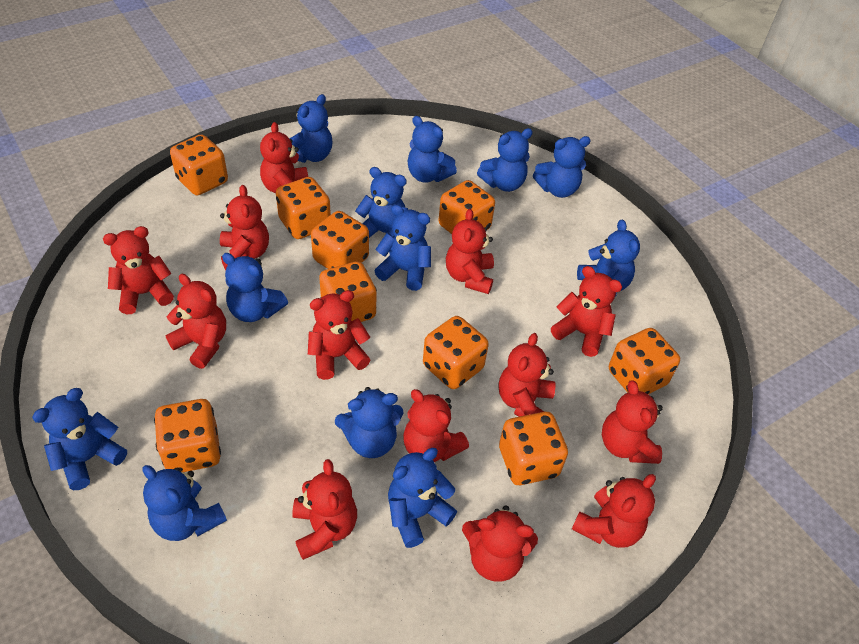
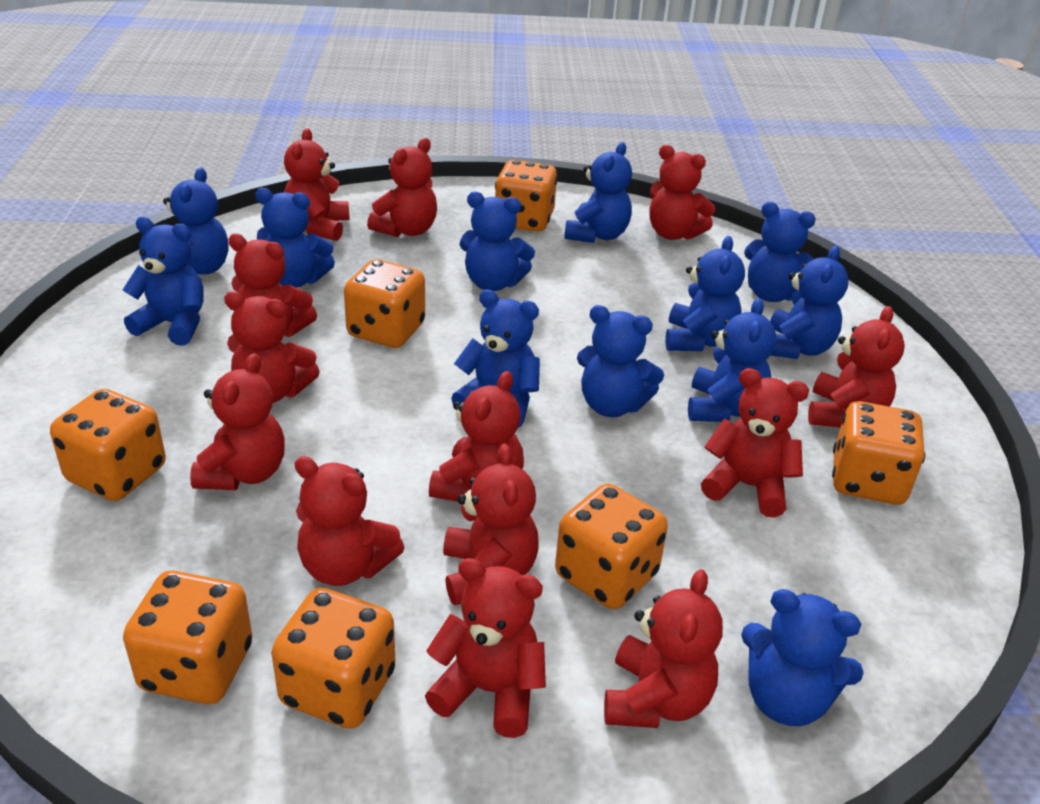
orange dice: [154,399,221,472] [170,134,228,195] [276,177,331,239] [311,211,369,269] [319,261,377,322] [423,316,489,389] [439,180,495,234] [499,412,568,485] [609,328,680,394] = 9 -> [50,389,166,501] [123,570,252,704] [271,588,395,729] [344,259,425,348] [495,160,558,232] [555,484,668,609] [832,401,925,505] = 7

